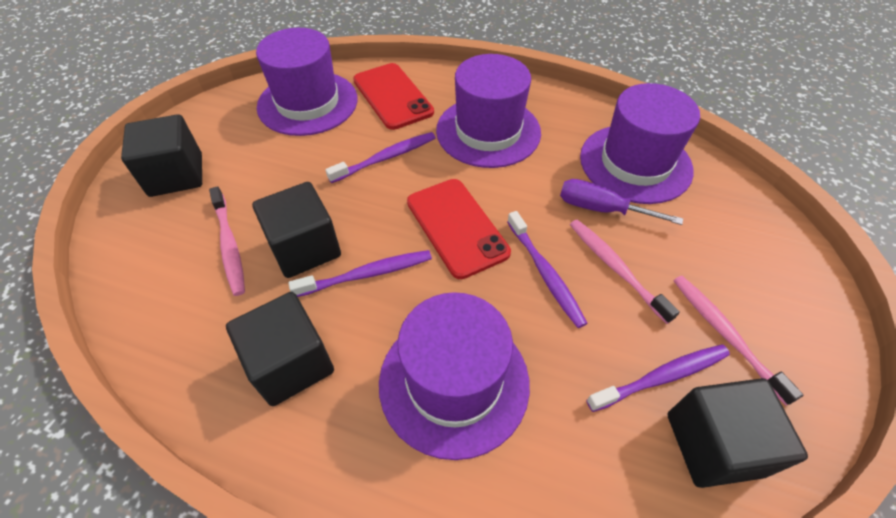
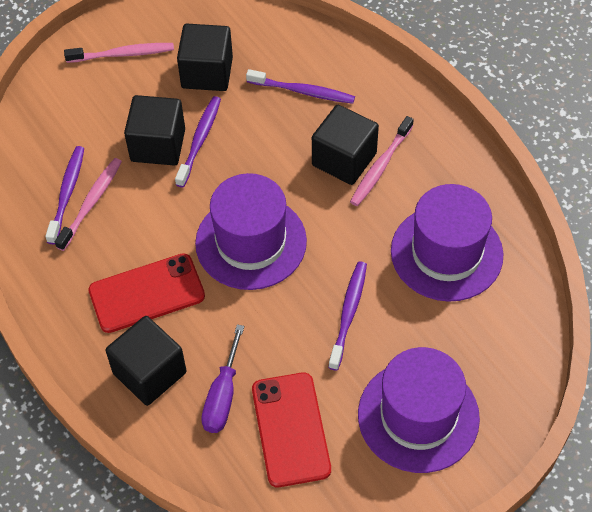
purple hat: [256,28,358,136] [379,292,530,460] [436,54,541,168] [580,83,700,204] = 4 -> [195,173,307,290] [358,347,480,473] [391,184,504,302] = 3

